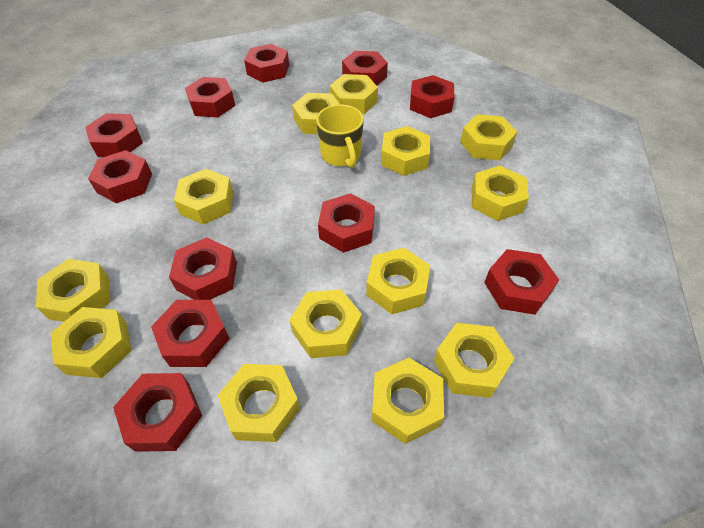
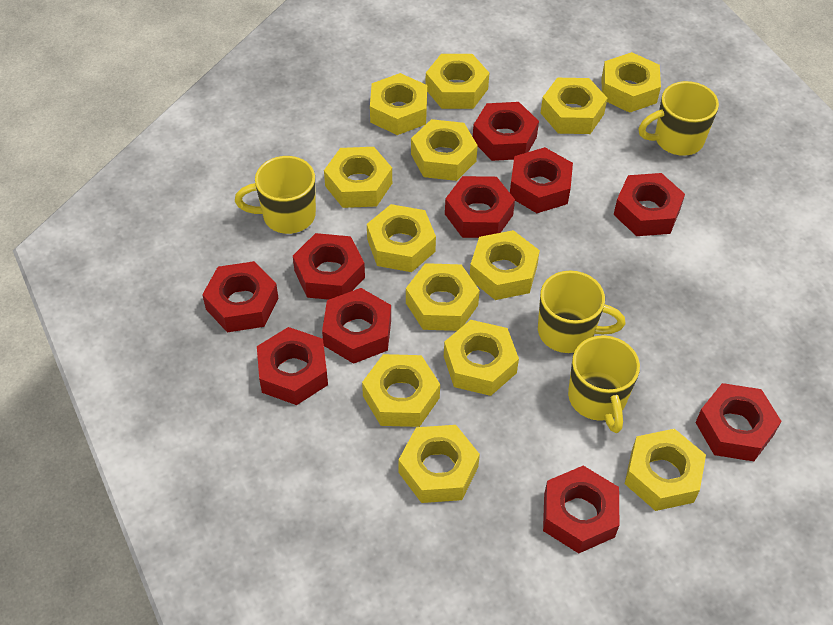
red nut: [85,113,143,157] [88,150,152,203] [113,373,202,452] [151,300,230,367] [169,237,237,300] [185,77,235,118] [244,44,289,83] [318,193,375,253] [342,51,388,86] [410,75,455,118] [484,249,559,315] = 11 -> [202,261,279,332] [257,327,328,405] [293,233,365,300] [322,288,391,364] [445,176,515,238] [473,102,539,161] [510,147,573,213] [543,466,619,553] [613,173,685,236] [695,383,782,461] = 10
yellow mug: [316,104,364,168] = 1 -> [235,156,316,234] [538,271,625,353] [568,335,640,433] [638,81,719,156] = 4

